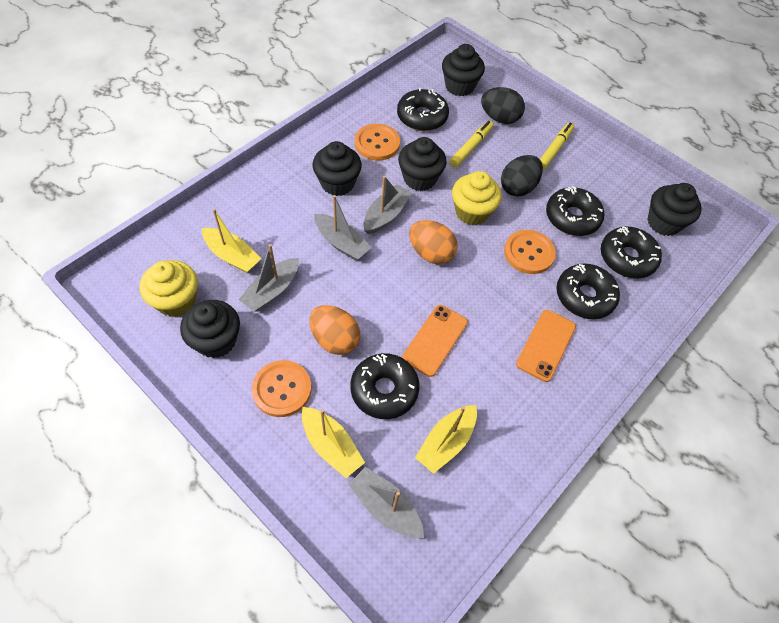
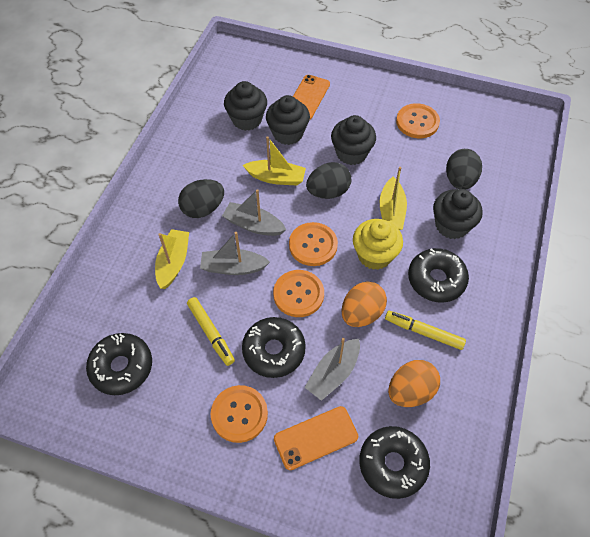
black cupcake: [180,300,240,358] [312,141,362,196] [398,137,446,191] [442,44,485,96] [647,183,702,236] = 5 -> [224,81,267,131] [266,95,310,145] [331,115,376,165] [433,189,483,239] = 4
black donut: [350,353,419,419] [397,88,449,131] [546,186,604,236] [556,264,620,319] [601,226,662,278] = 5 -> [86,333,152,395] [242,317,306,378] [359,426,430,499] [408,248,469,303] = 4
black egg: [481,87,525,124] [501,155,543,196] = 2 -> [178,179,224,218] [306,162,351,199] [446,149,482,189] = 3
grey boat: [239,244,299,312] [314,195,372,261] [349,467,424,538] [363,176,412,234] = 4 -> [200,232,270,275] [222,189,286,236] [304,338,360,401] = 3
orange button: [252,360,312,417] [355,124,400,160] [504,230,556,274] = 3 -> [211,385,268,443] [273,270,324,317] [289,222,338,266] [396,103,440,138] = 4
yellow cupcake: [139,260,198,317] [452,171,502,225] = 2 -> [353,219,403,270] = 1

